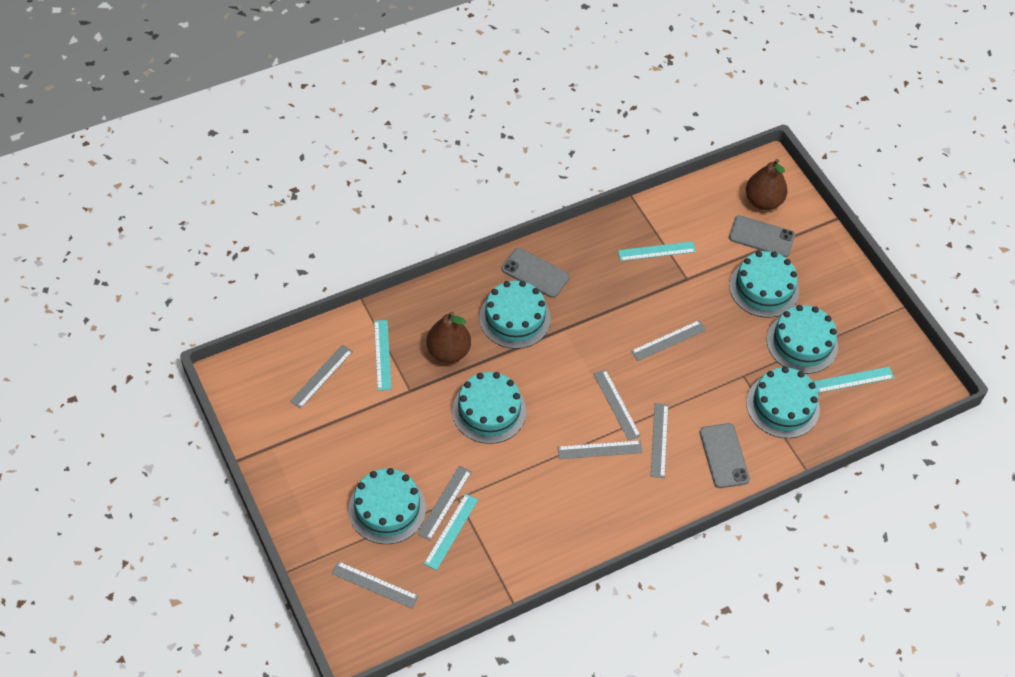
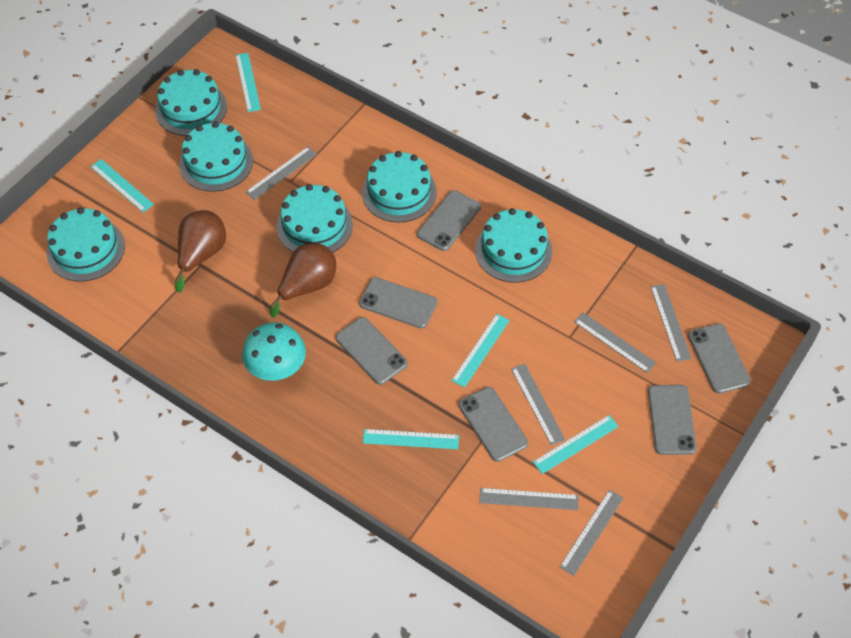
grey phone: [502,248,570,298] [700,423,750,488] [729,215,795,257] = 3 -> [335,317,408,385] [359,277,437,328] [417,190,481,251] [459,387,528,462] [648,385,697,455] [688,323,751,394] = 6
grey ruler: [290,345,353,409] [332,561,418,609] [418,466,471,541] [557,440,643,459] [594,369,641,441] [631,320,706,361] [651,403,668,478] = 7 -> [246,147,317,200] [479,488,578,510] [511,364,565,445] [560,490,623,576] [574,312,656,373] [651,284,691,361] = 6
turquoise mushroom: none = 0 -> [242,323,306,381] = 1
turquoise ruler: [374,320,391,390] [424,494,478,570] [618,241,696,261] [813,367,894,393] = 4 -> [90,159,154,212] [235,53,261,112] [363,429,459,449] [451,314,510,388] [533,415,619,474] = 5

